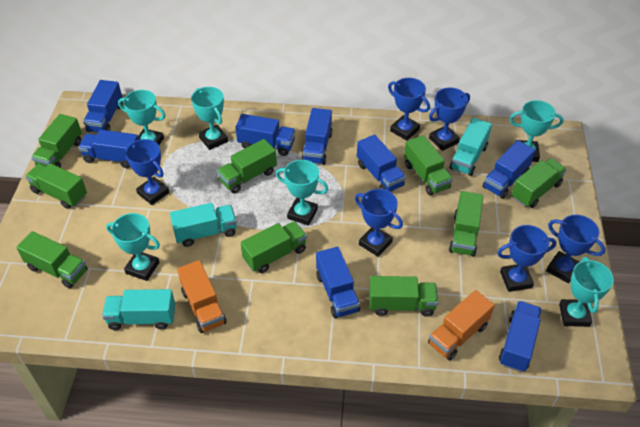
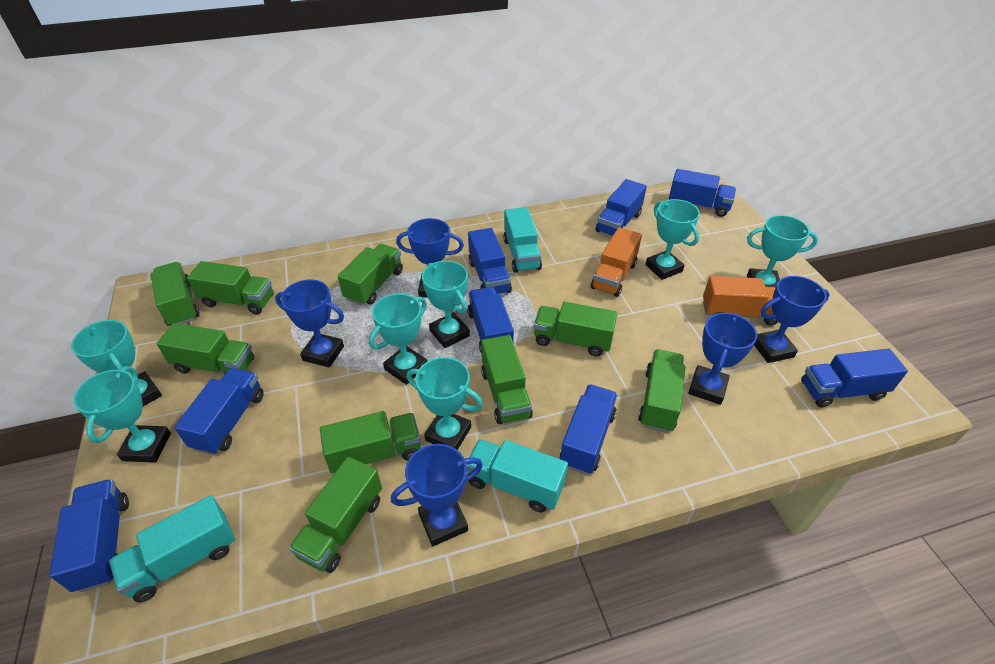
blue trophy: [125,139,169,205] [355,189,403,257] [388,78,430,141] [429,88,470,151] [497,225,557,292] [546,215,605,284] = 6 -> [275,280,344,368] [391,444,483,546] [396,218,464,298] [688,313,757,405] [754,276,830,363] = 5
turquoise trophy: [106,213,160,281] [118,90,166,145] [191,87,228,150] [276,160,328,226] [510,100,563,162] [559,257,614,327] = 6 -> [71,320,162,406] [73,366,171,463] [369,293,427,385] [407,357,483,450] [422,261,470,348] [645,199,700,280] [747,215,818,287] = 7

